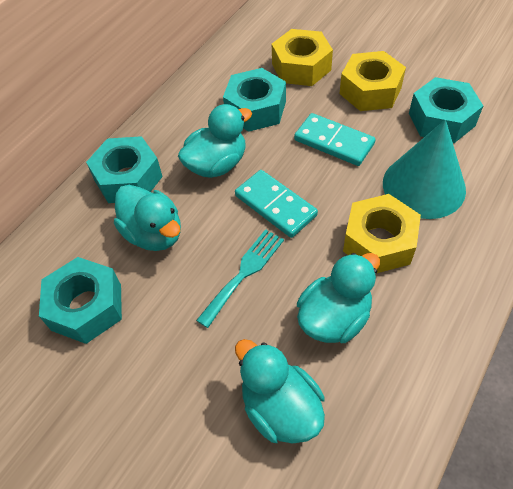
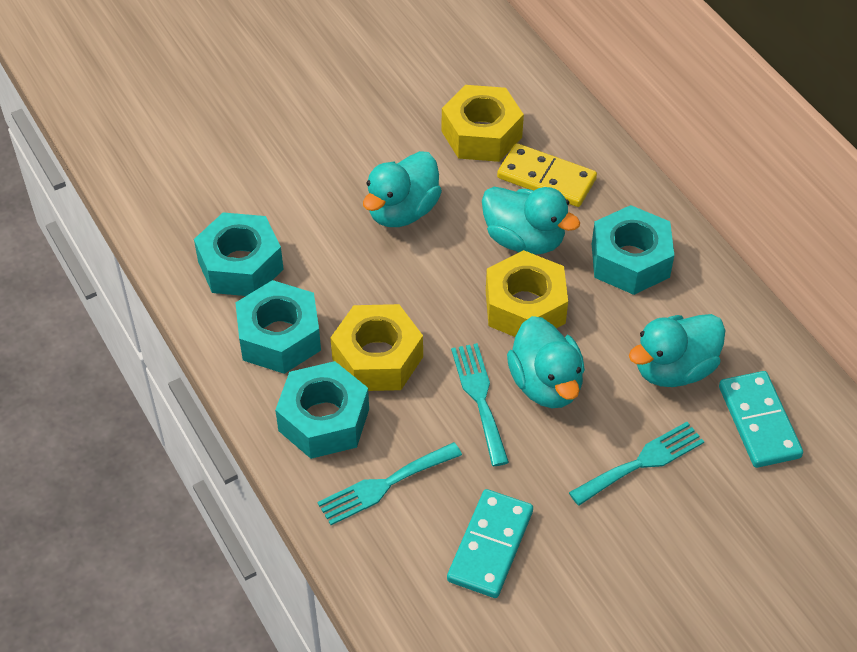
turquoise cone: [383,119,466,219] = 1 -> none = 0
turquoise fork: [196,229,284,328] = 1 -> [317,442,462,525] [451,343,509,466] [569,422,704,506] = 3
yellow domino: none = 0 -> [497,143,597,207] = 1

